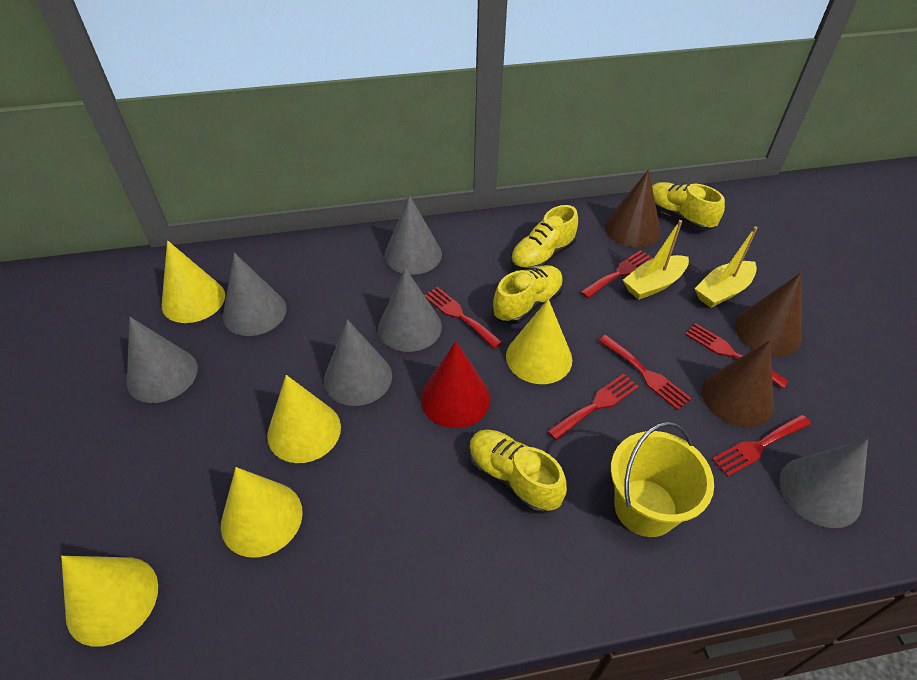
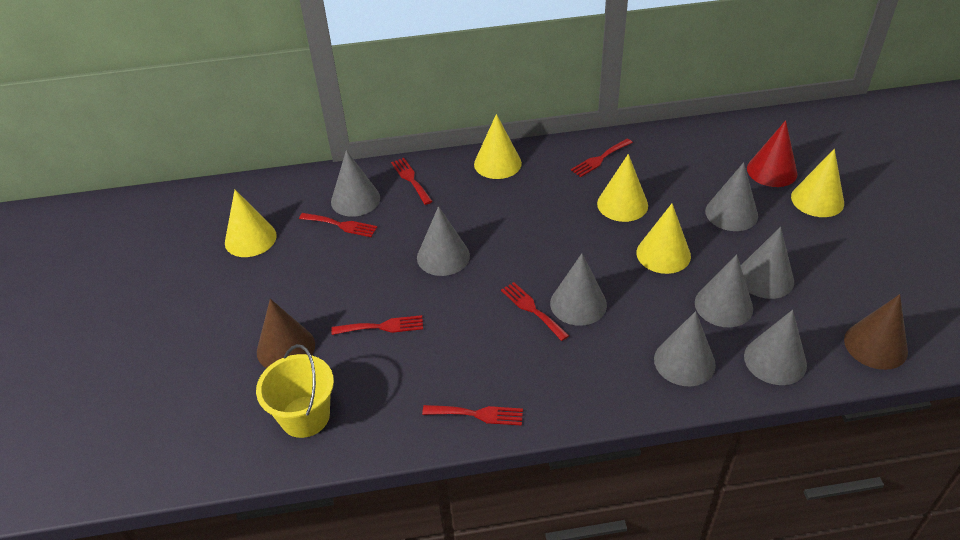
brown cone: [605,170,661,247] [702,340,774,427] [735,273,802,357] = 3 -> [257,299,315,368] [844,294,908,370] = 2
grey cone: [127,317,198,403] [223,253,286,336] [324,319,392,406] [378,268,442,352] [384,195,442,275] [780,439,868,528] = 6 -> [331,150,380,217] [417,206,470,276] [550,254,607,326] [654,311,716,386] [695,254,753,328] [705,162,758,231] [741,227,794,299] [744,310,807,385] = 8
yellow boat: [623,220,689,300] [695,226,758,308] = 2 -> none = 0
yellow shoe: [469,429,567,514] [493,265,564,324] [511,205,578,270] [652,182,725,231] = 4 -> none = 0

